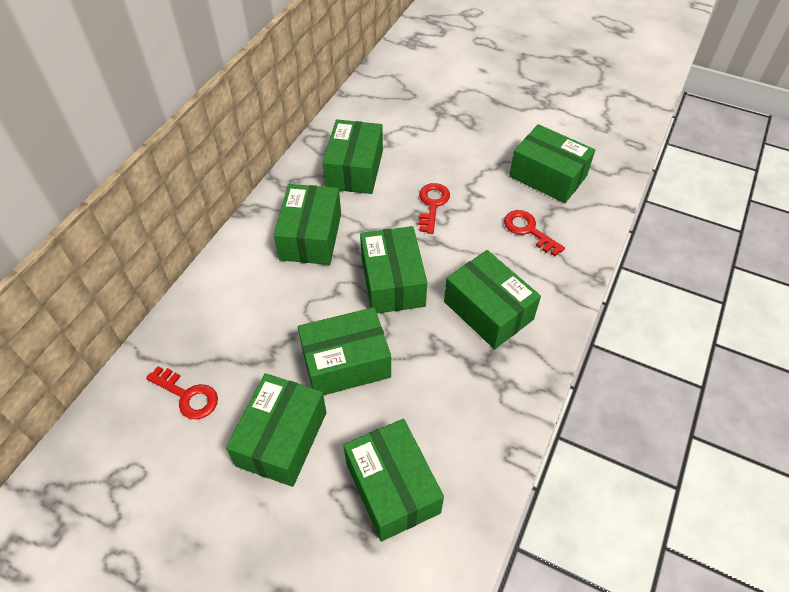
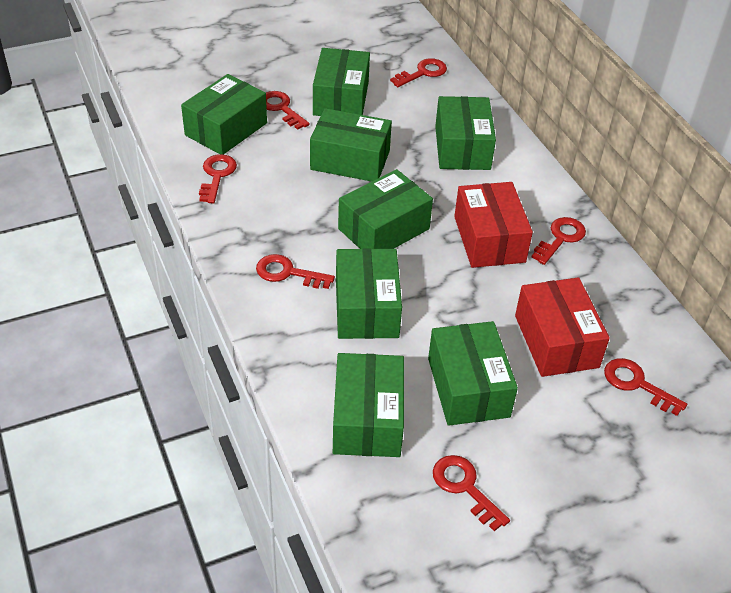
red box: none = 0 -> [454,182,533,268] [515,277,610,377] = 2
red key: [146,366,218,420] [418,183,450,234] [504,210,565,256] = 3 -> [199,154,237,203] [256,254,335,289] [266,91,310,130] [390,58,447,87] [433,455,510,531] [531,217,586,265] [604,358,687,416] = 7

